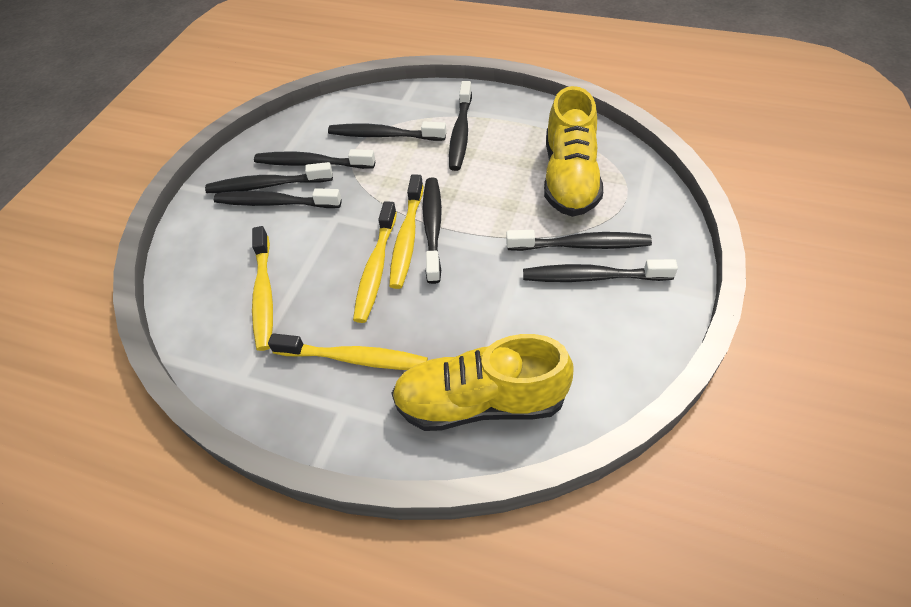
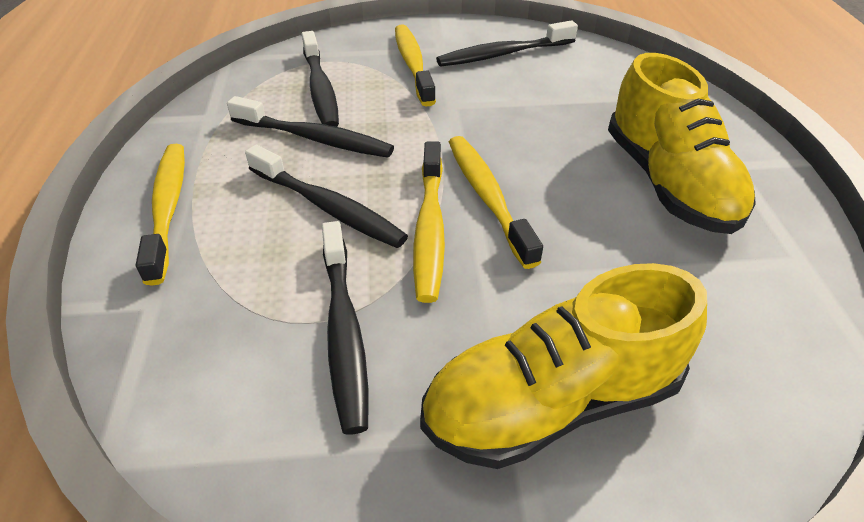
black toothbrush: [205,162,333,193] [214,188,342,208] [254,149,375,169] [328,122,446,141] [423,178,442,284] [449,81,472,171] [506,230,652,251] [523,259,678,282] = 8 -> [227,96,394,158] [245,145,408,248] [302,31,339,127] [322,221,369,435] [436,20,578,66] = 5

